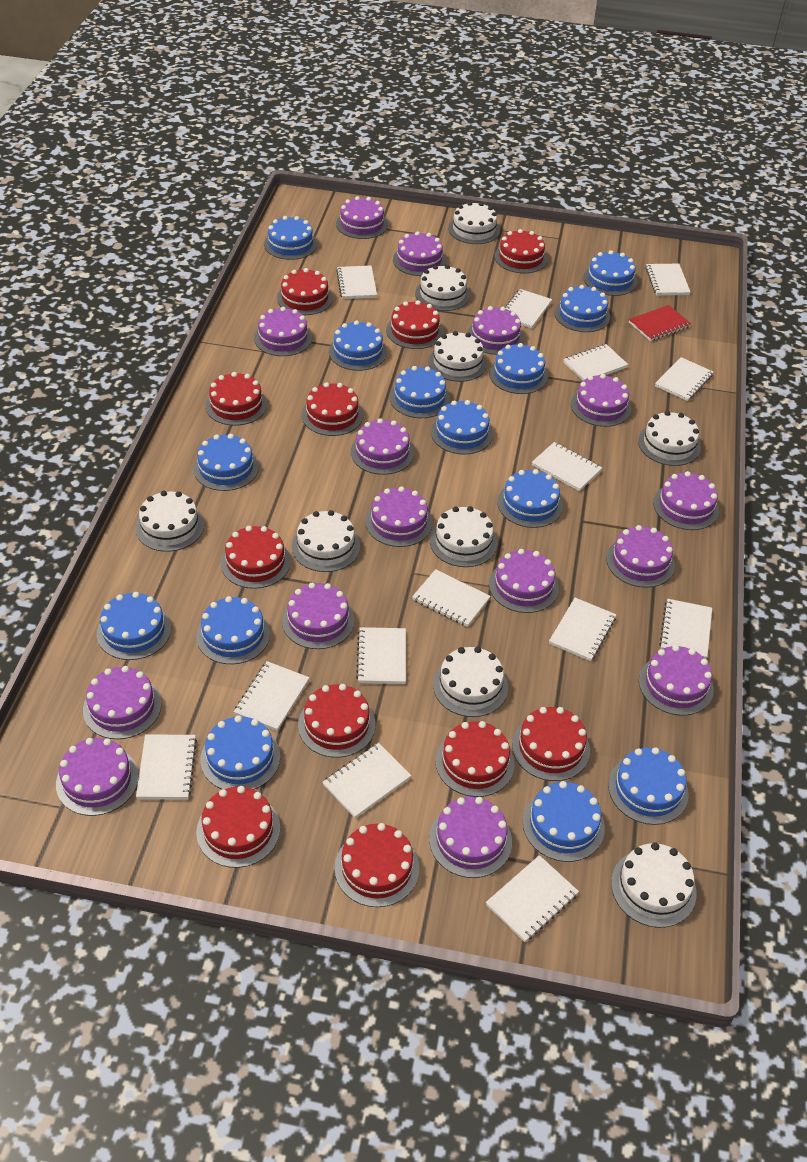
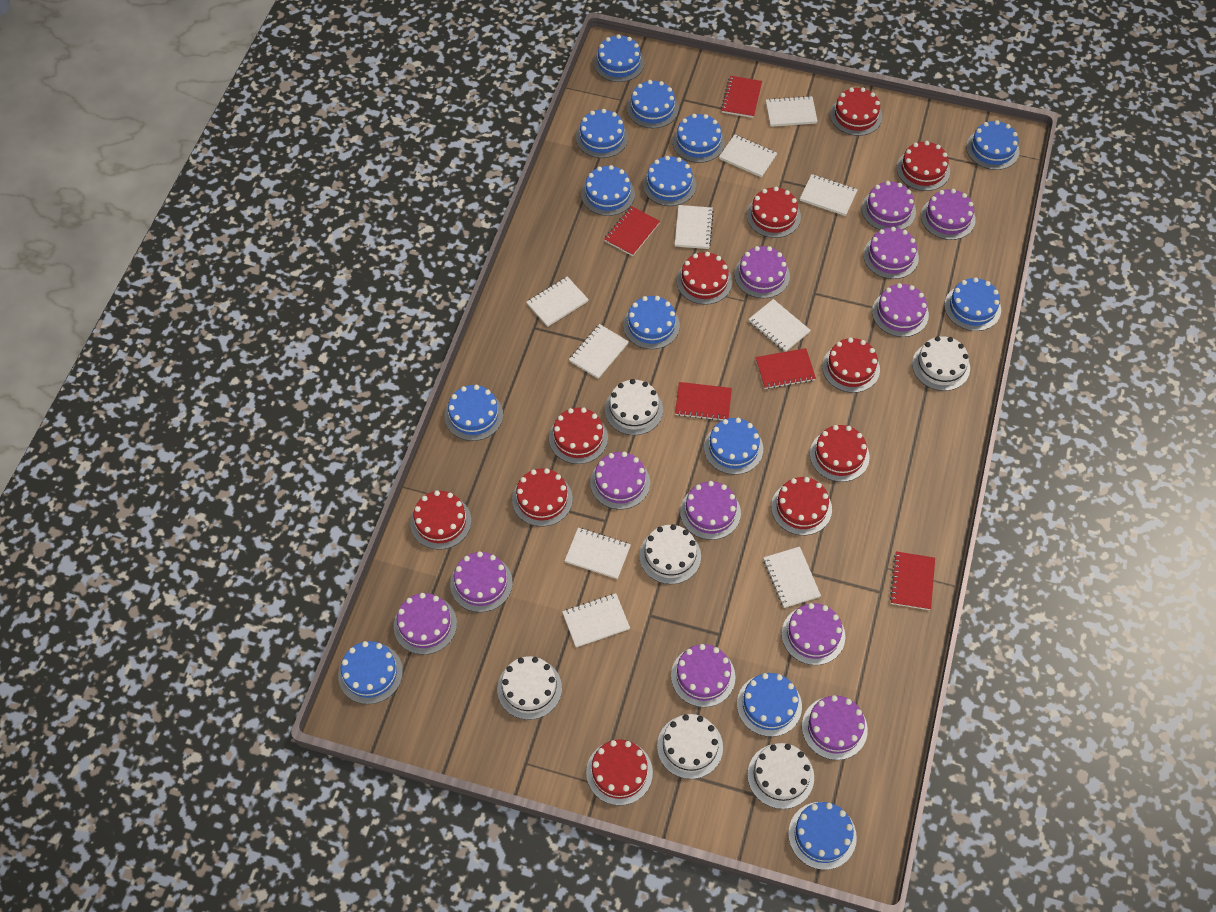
purple cake: [56,738,139,816] [83,666,161,739] [254,307,312,356] [282,583,355,649] [336,196,388,239] [351,418,414,475] [365,486,432,547] [393,231,446,276] [429,797,512,878] [467,306,524,355] [489,549,559,613] [571,374,631,427] [606,525,675,588] [639,645,714,716] [653,471,719,530] = 15 -> [394,593,457,655] [450,551,513,612] [590,452,650,509] [671,644,735,707] [680,481,741,540] [734,246,790,298] [782,603,845,665] [802,695,868,760] [862,181,916,230] [863,227,919,279] [872,283,929,337] [921,189,976,240] = 12
red notebook: [629,305,691,341] = 1 -> [604,206,660,256] [675,382,732,421] [721,76,762,118] [756,348,816,389] [890,551,935,610] = 5
white cake: [135,491,204,552] [292,510,360,572] [415,265,470,311] [428,331,487,382] [430,506,497,567] [433,646,508,717] [448,202,500,244] [611,843,697,928] [638,411,701,466] = 9 -> [497,656,562,720] [605,379,663,435] [639,524,701,584] [657,714,723,779] [747,743,814,809] [912,336,970,391] = 6
white notebook: [136,734,197,799] [234,661,309,731] [322,743,411,818] [336,266,377,299] [356,627,406,684] [412,569,491,627] [486,855,579,942] [505,289,552,328] [532,442,602,491] [549,598,616,661] [563,344,628,381] [645,264,691,296] [655,357,713,401] [659,599,712,659] = 14 -> [527,276,589,327] [562,593,630,647] [565,528,631,579] [569,324,629,379] [675,205,714,249] [719,134,777,177] [749,299,811,352] [763,547,821,608] [766,96,818,127] [800,174,858,216] = 10

